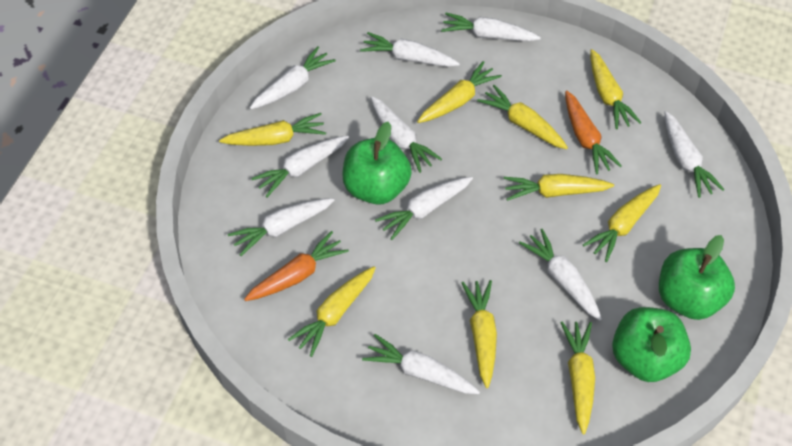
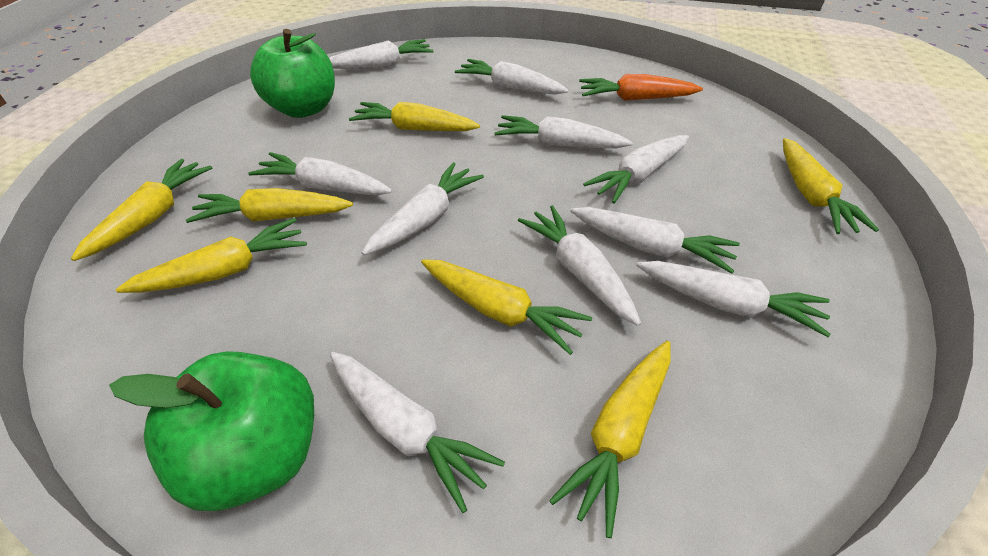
green apple: [342,122,412,205] [612,307,691,382] [659,235,735,320] = 3 -> [109,351,314,511] [250,29,335,118] = 2
orange carrot: [244,231,349,301] [565,91,622,174] = 2 -> [579,74,703,101] = 1
yellow carrot: [219,113,326,146] [288,266,376,357] [417,61,502,123] [461,280,497,388] [477,85,568,149] [504,174,614,201] [560,322,595,434] [583,184,661,262] [590,49,642,129] = 9 -> [71,159,212,261] [116,218,307,293] [186,188,353,223] [349,101,480,131] [421,259,592,355] [549,341,671,538] [783,138,879,234] = 7

